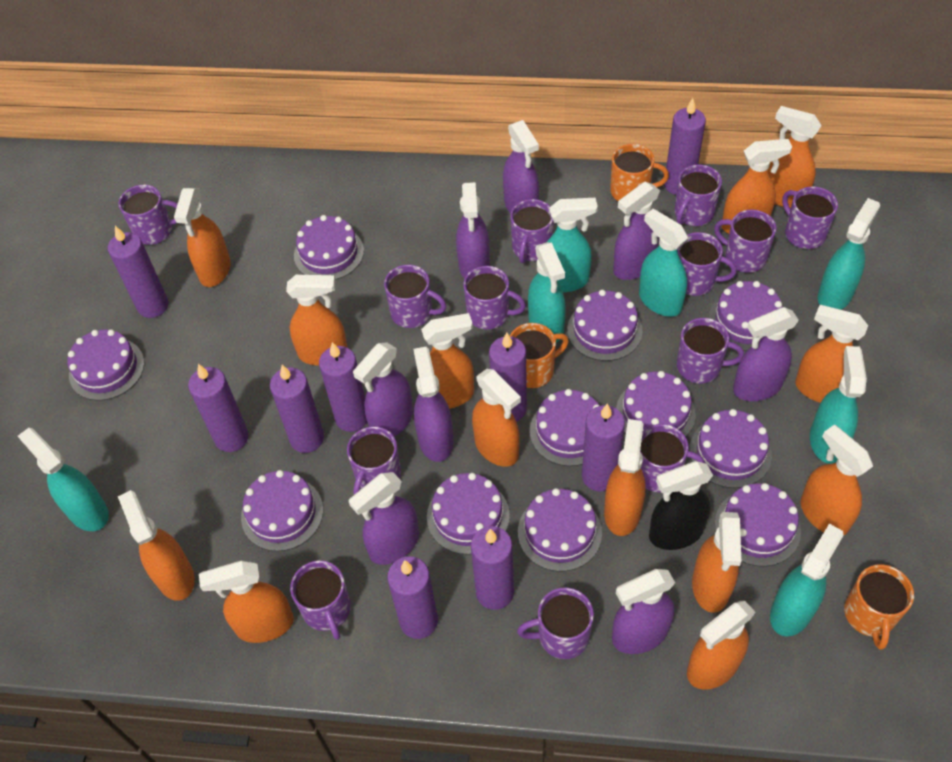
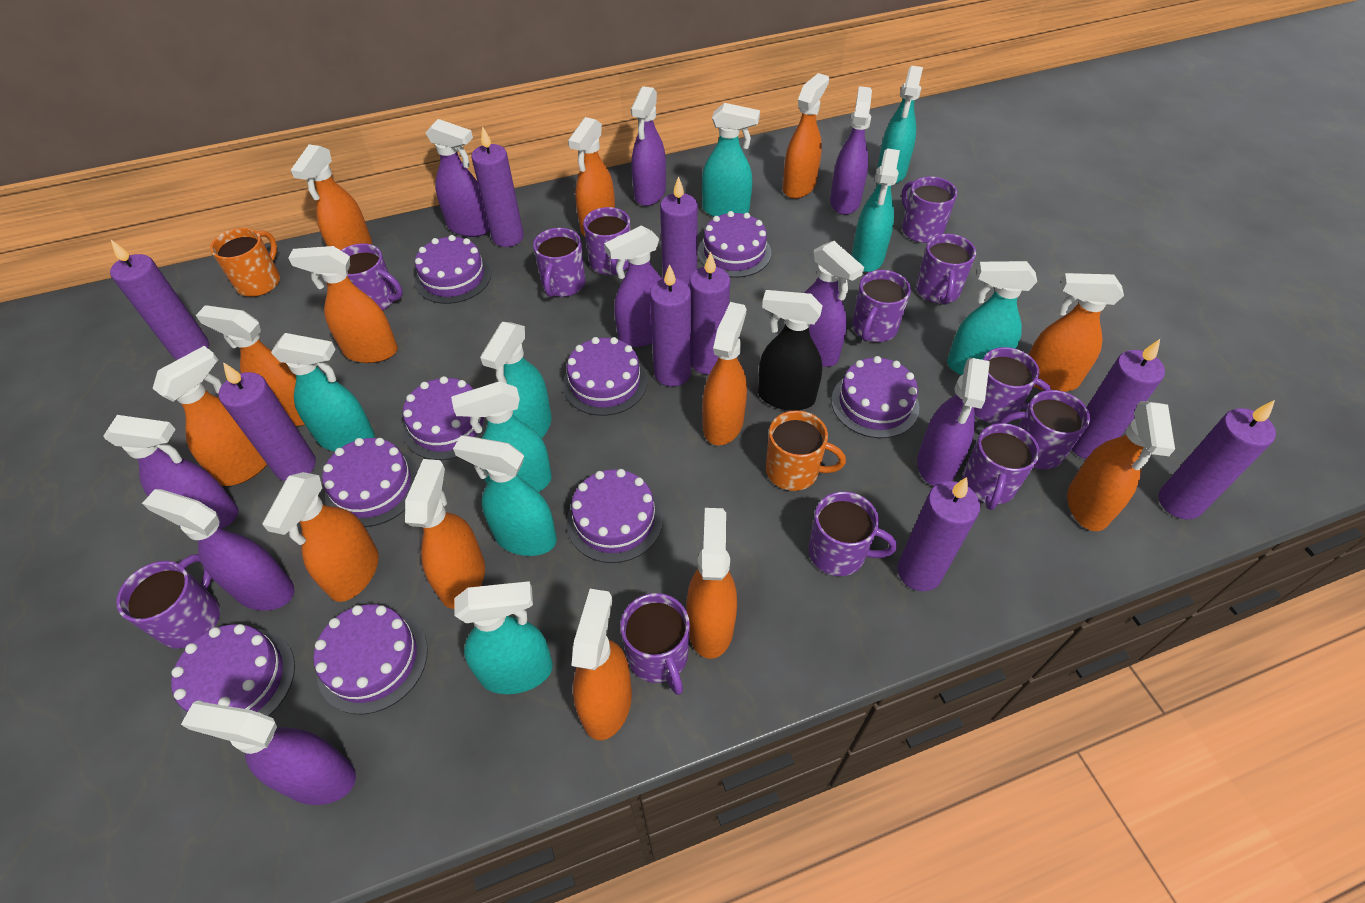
orange mug: [510,323,569,388] [610,144,669,201] [844,564,914,650] = 3 -> [210,228,280,297] [766,410,846,491] = 2
purple cake: [67,329,144,401] [241,470,323,551] [294,215,364,280] [427,473,510,555] [518,488,602,572] [530,389,599,466] [567,290,642,361] [616,371,696,437] [690,409,772,488] [709,281,782,351] [715,483,801,566] = 11 -> [171,624,295,737] [313,604,428,715] [322,438,419,527] [403,376,488,460] [415,235,491,304] [563,337,648,416] [567,469,663,563] [698,211,771,278] [831,356,919,438] = 9
purple mug: [119,185,177,245] [290,560,351,640] [347,426,401,495] [384,265,446,328] [463,266,526,329] [510,199,554,263] [517,587,594,659] [640,424,705,492] [675,165,722,226] [677,318,744,384] [678,232,737,296] [714,210,776,273] [782,186,838,249] = 13 -> [116,554,220,649] [341,243,403,310] [533,228,585,297] [583,207,630,275] [620,593,690,695] [809,491,897,576] [852,270,911,342] [901,177,957,243] [916,234,976,305] [962,423,1040,510] [974,347,1051,424] [998,390,1090,469] = 12
purple spray bottle: [349,472,419,565] [353,342,413,436] [413,347,454,462] [456,182,490,279] [503,120,539,213] [612,569,675,654] [613,182,660,280] [733,307,799,401] = 8 -> [103,415,239,528] [142,489,294,611] [181,702,356,805] [426,119,490,237] [604,225,662,347] [631,86,666,206] [804,241,864,367] [830,86,872,215] [917,358,990,486] = 9
turquoise spray bottle: [18,428,109,531] [528,242,566,343] [547,198,598,293] [639,209,688,317] [770,524,844,636] [810,346,867,464] [818,198,880,310] = 7 -> [271,333,375,451] [451,381,552,492] [453,436,557,556] [455,581,553,694] [480,322,552,438] [702,103,760,217] [852,148,900,272] [877,66,923,184] [947,261,1037,375] = 9

